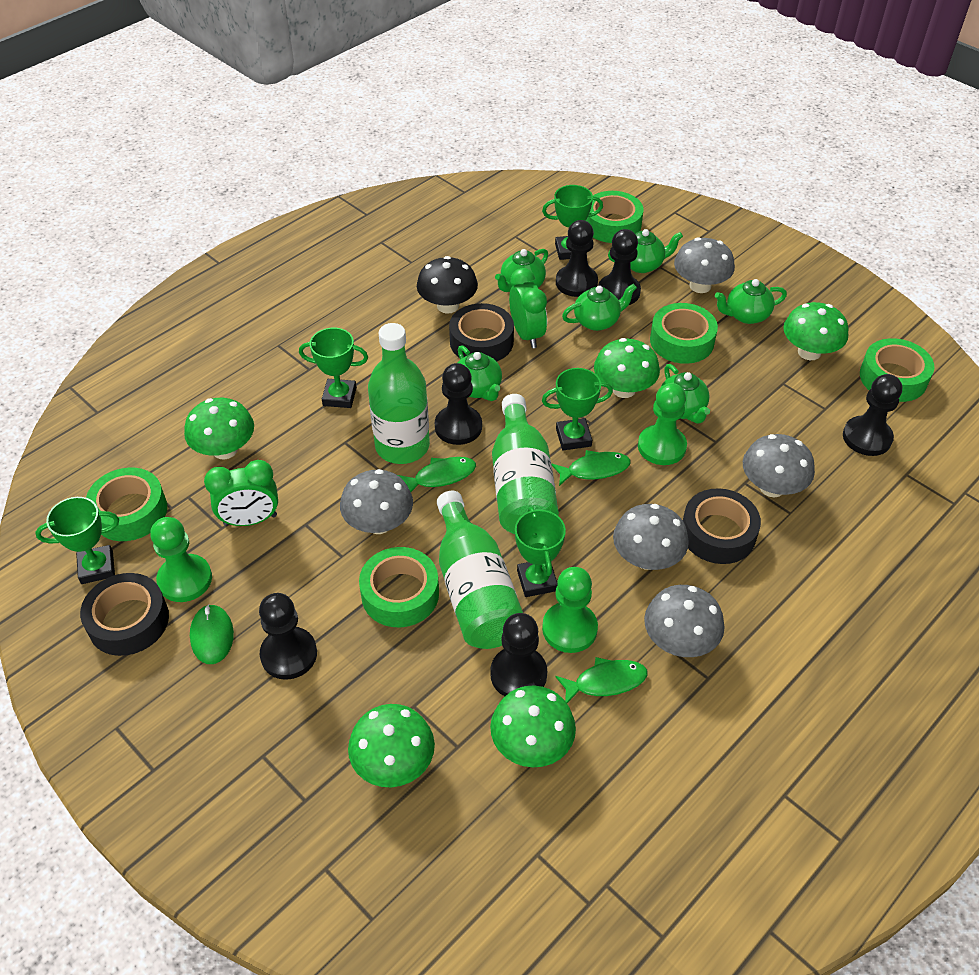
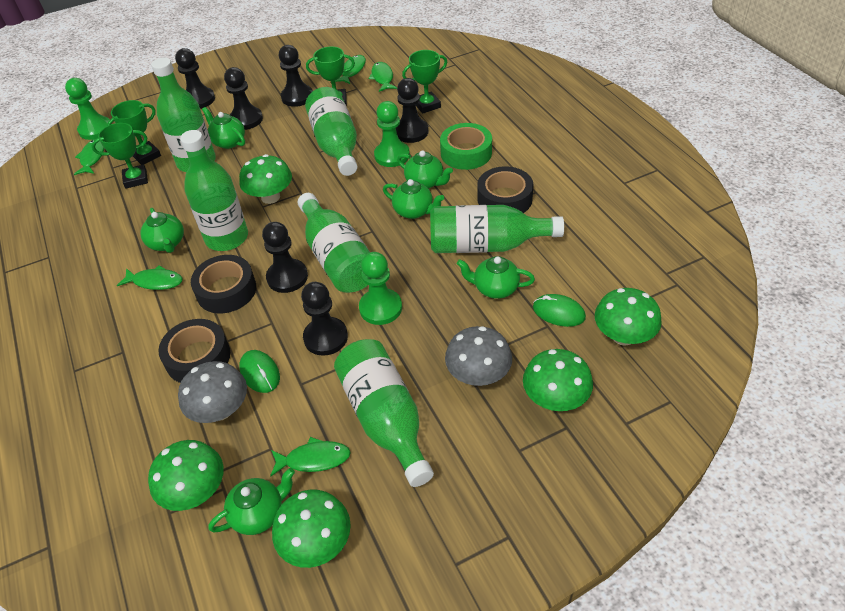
black mushroom: [417,256,478,314] = 1 -> none = 0
green bottle: [368,323,430,464] [437,491,523,649] [492,394,559,534] = 3 -> [151,58,216,172] [180,130,248,251] [298,193,370,293] [305,87,357,176] [334,339,434,487] [430,205,564,253] = 6
green clock: [204,460,278,526] [509,268,547,348] = 2 -> none = 0
green fish: [398,457,476,492] [552,450,630,486] [555,657,648,703] = 3 -> [74,139,104,175] [117,265,182,290] [270,437,351,476] [335,55,366,84] [368,62,397,92] = 5
green mouse: [190,604,234,664] = 1 -> [239,350,280,393] [533,294,586,327] = 2
green tape: [86,468,167,541] [359,547,439,627] [586,191,643,243] [650,303,718,364] [860,338,934,402] = 5 -> [440,123,492,170] = 1
green trophy: [35,497,119,584] [299,328,368,408] [515,507,566,597] [542,185,603,260] [542,368,613,450] = 5 -> [91,123,148,189] [107,100,161,165] [306,46,355,106] [402,50,447,114] = 4
grey mushroom: [340,469,413,534] [613,504,689,570] [644,585,725,657] [674,237,735,293] [743,434,815,497] = 5 -> [178,361,247,423] [445,326,512,386] = 2

